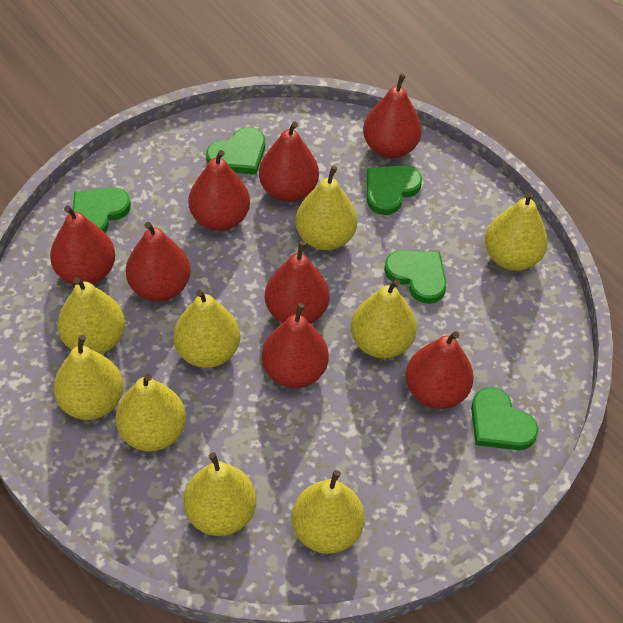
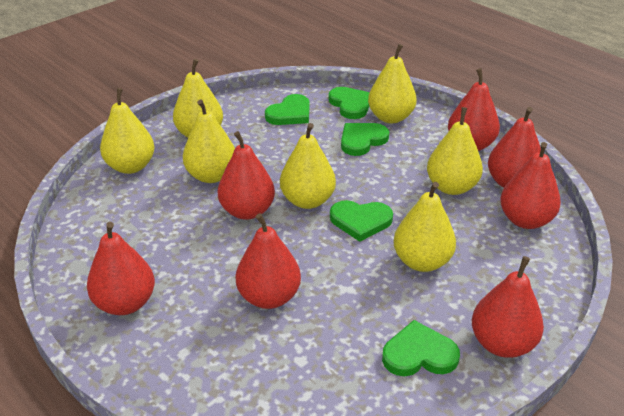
red pear: [50,205,115,285] [126,222,191,301] [188,150,250,231] [259,121,319,202] [262,303,329,388] [265,241,329,324] [363,74,422,158] [406,331,474,409] = 8 -> [87,222,155,315] [218,131,275,220] [235,213,301,309] [448,68,500,151] [472,256,544,358] [488,107,541,188] [500,142,561,229] = 7
yellow pear: [54,335,124,420] [57,277,125,354] [116,374,186,452] [173,289,240,368] [183,452,256,536] [291,470,365,554] [295,166,357,250] [351,279,417,359] [485,192,548,271] = 9 -> [100,88,155,174] [173,59,223,138] [183,100,235,183] [280,123,336,209] [368,44,417,123] [393,182,456,272] [427,107,483,195] = 7

